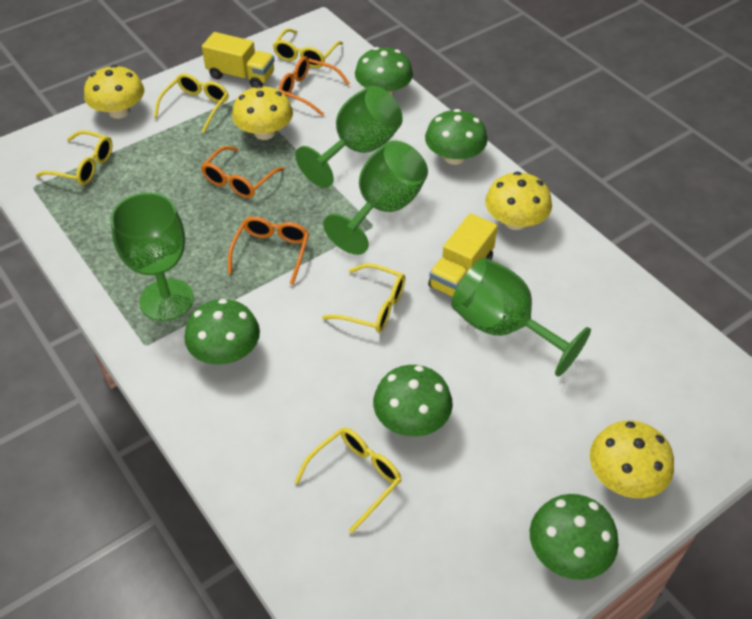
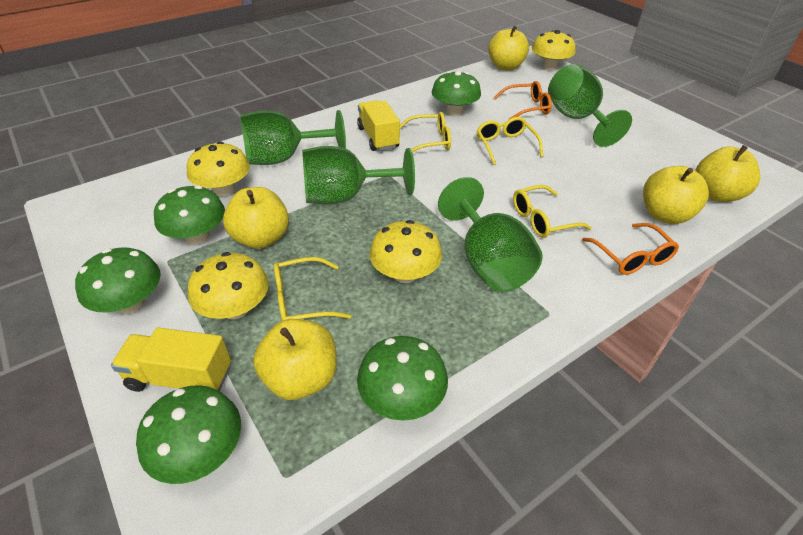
orange glasses: [201,146,285,198] [228,217,309,285] [279,56,350,116] = 3 -> [494,81,552,119] [582,223,679,275] = 2
yellow apple: none = 0 -> [223,187,289,249] [253,319,337,400] [488,26,529,71] [643,166,709,224] [695,145,760,202] = 5
yellow glasses: [36,130,113,185] [154,73,228,133] [273,28,343,68] [294,427,402,533] [322,263,405,332] = 5 -> [274,257,351,321] [400,112,451,152] [477,117,543,165] [513,185,592,238] = 4

